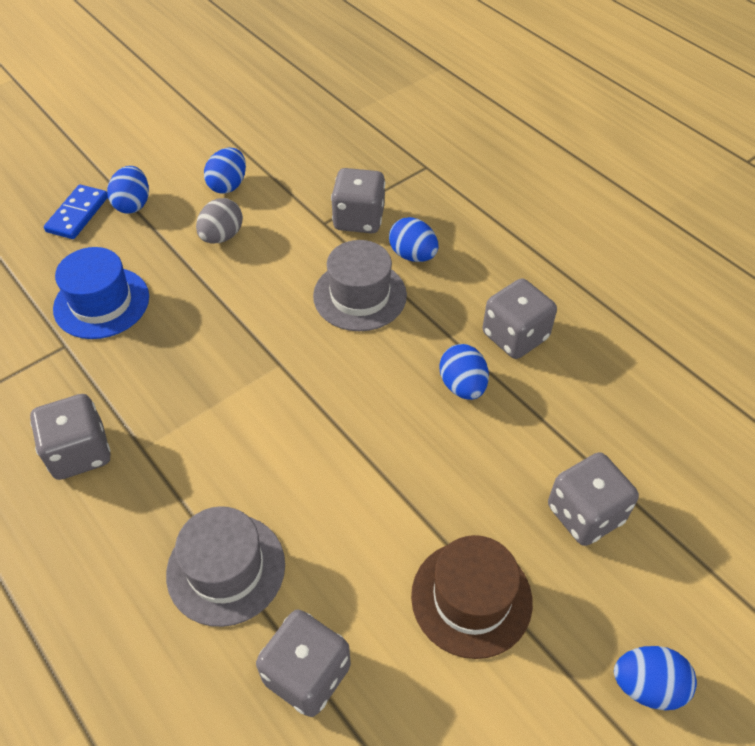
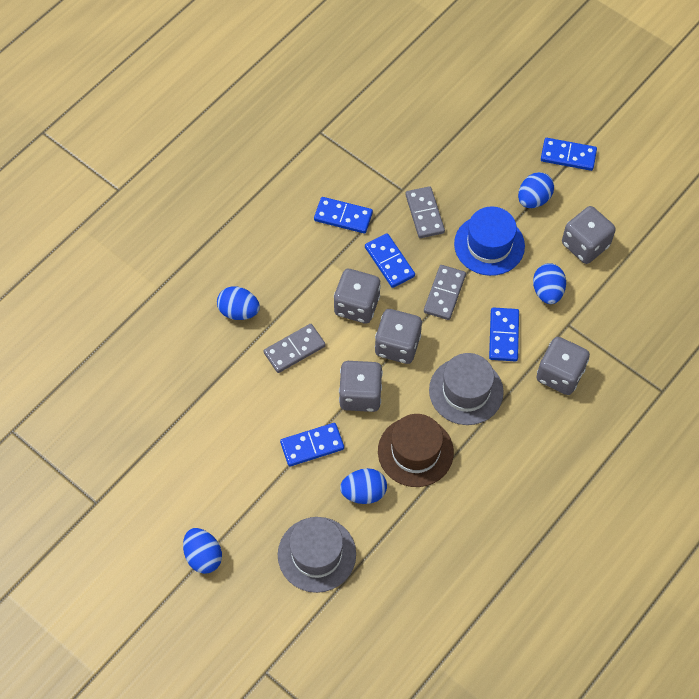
blue domino: [44,185,108,239] = 1 -> [280,423,344,466] [314,197,373,233] [365,233,415,288] [489,307,519,361] [541,138,597,171] = 5
grey domino: none = 0 -> [264,324,326,373] [405,186,445,238] [424,265,466,320] = 3
grey egg: [196,198,243,244] = 1 -> none = 0

